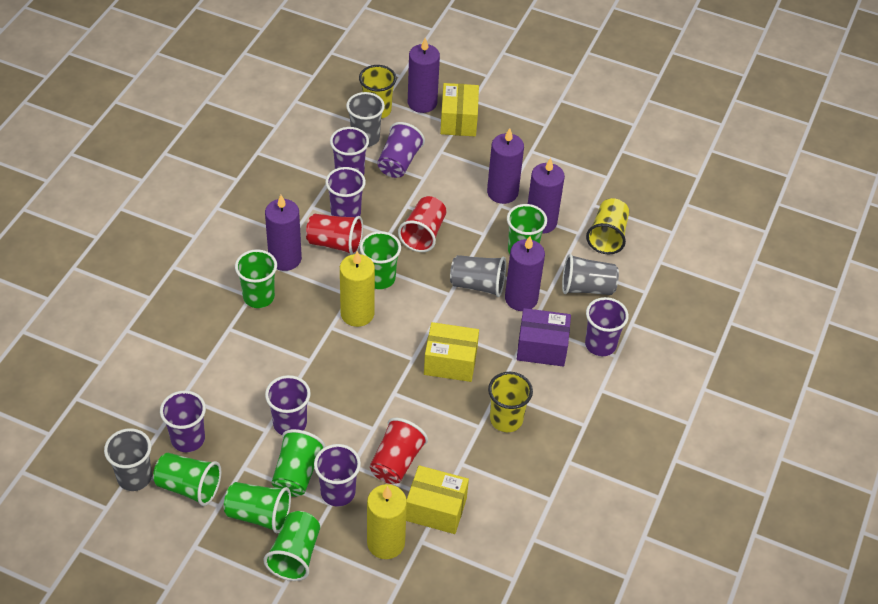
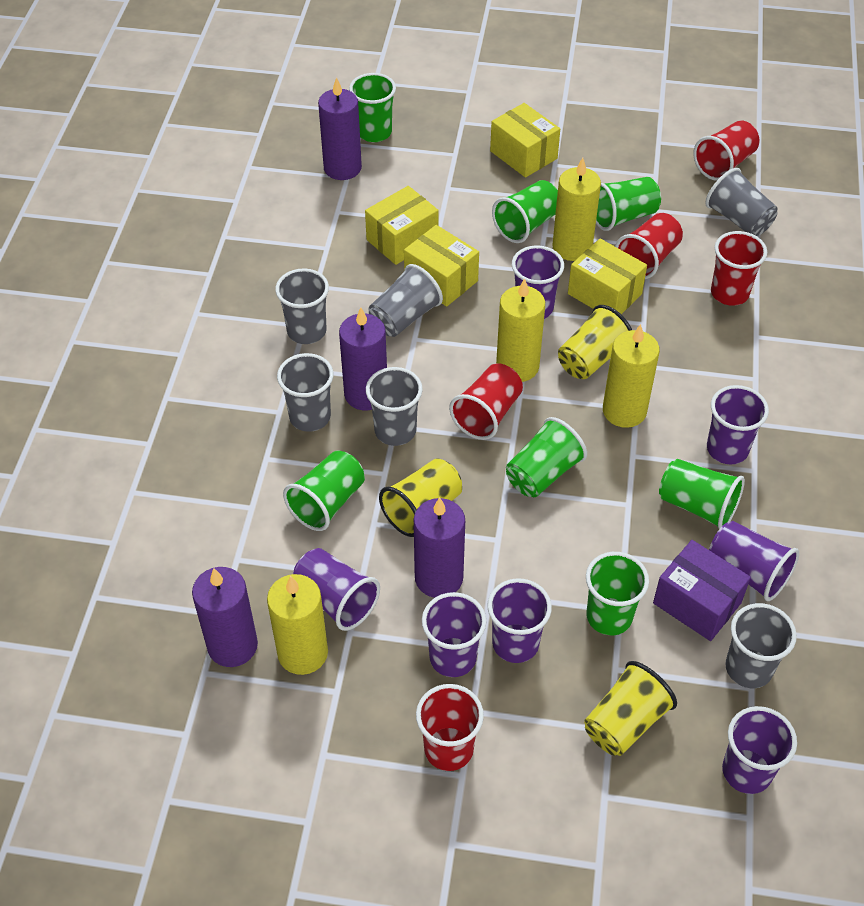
grey cup: [104,428,152,491] [346,92,385,147] [450,255,506,297] [562,254,619,295] = 4 -> [275,268,329,344] [277,353,333,432] [366,367,423,446] [368,264,443,337] [705,168,777,236] [725,603,797,688] = 6
purple candle: [265,195,302,271] [408,37,440,113] [487,128,524,204] [505,236,545,311] [528,158,565,234] = 5 -> [192,567,258,667] [318,77,362,180] [339,307,387,410] [414,497,465,598] = 4
red cup: [306,214,363,255] [370,418,428,484] [398,196,447,252] = 3 -> [416,684,484,771] [449,363,523,440] [615,213,683,279] [693,120,760,181] [711,231,767,306] = 5
yellow box: [406,465,469,534] [424,322,479,382] [440,83,479,136] = 3 -> [365,186,439,265] [404,225,479,307] [490,103,560,178] [568,239,647,314] = 4
yellow candle: [340,251,375,327] [367,484,407,559] = 2 -> [267,574,328,675] [496,278,545,382] [552,157,601,261] [603,324,660,428] = 4

